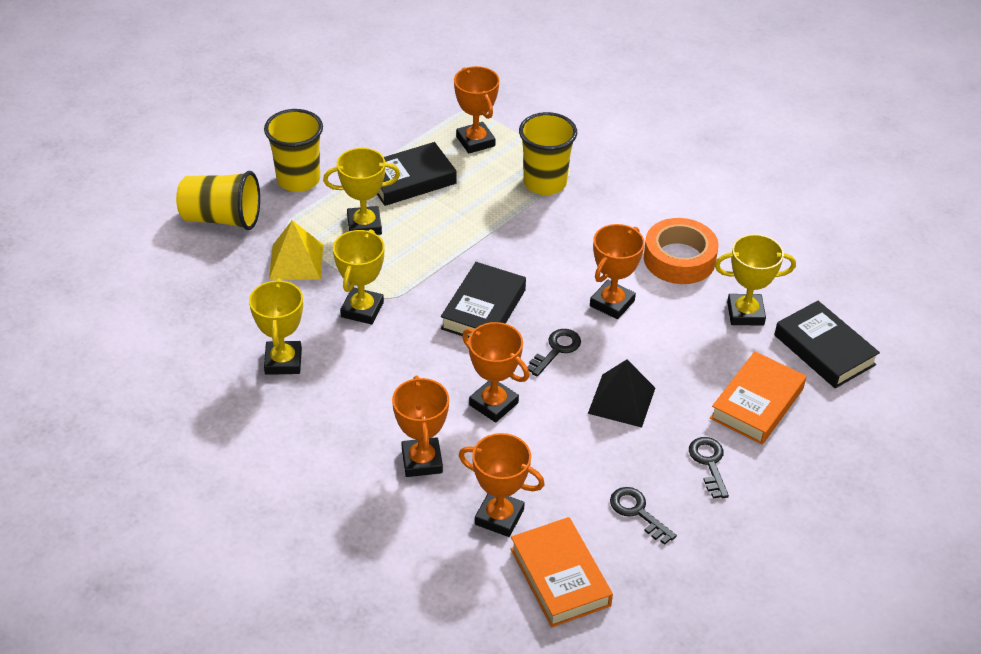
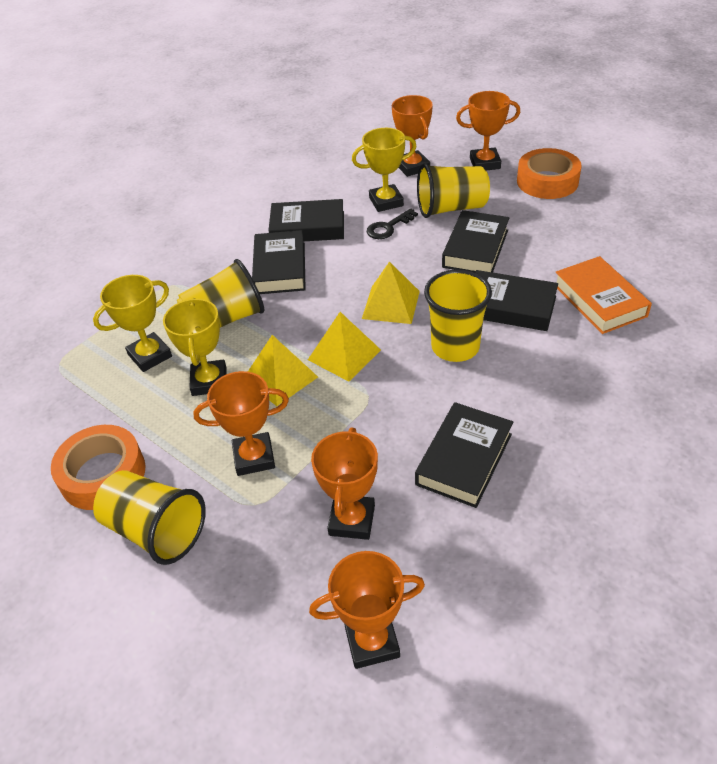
black book: [377,142,457,206] [441,262,526,338] [774,301,880,388] = 3 -> [252,230,306,294] [268,199,344,241] [415,402,513,508] [442,210,509,273] [475,270,558,331] = 5
black key: [527,329,581,377] [610,487,677,545] [689,437,729,499] = 3 -> [367,208,418,239] = 1
black pyramid: [588,359,655,428] = 1 -> none = 0
orange book: [510,517,613,627] [710,351,806,445] = 2 -> [556,256,652,334] = 1
orange tape: [644,218,719,284] = 1 -> [51,425,146,510] [517,148,582,199] = 2
yellow cup: [176,171,260,230] [264,109,323,192] [519,112,577,195] = 3 -> [93,470,206,565] [177,259,264,327] [417,163,490,218] [424,270,492,362] = 4
yellow pyramid: [269,220,323,280] = 1 -> [248,335,318,406] [308,312,381,382] [362,261,420,324] = 3
yellow trophy: [249,279,303,375] [323,148,400,235] [333,229,384,325] [715,234,796,325] = 4 -> [93,275,172,372] [163,298,227,396] [352,128,417,212] = 3

